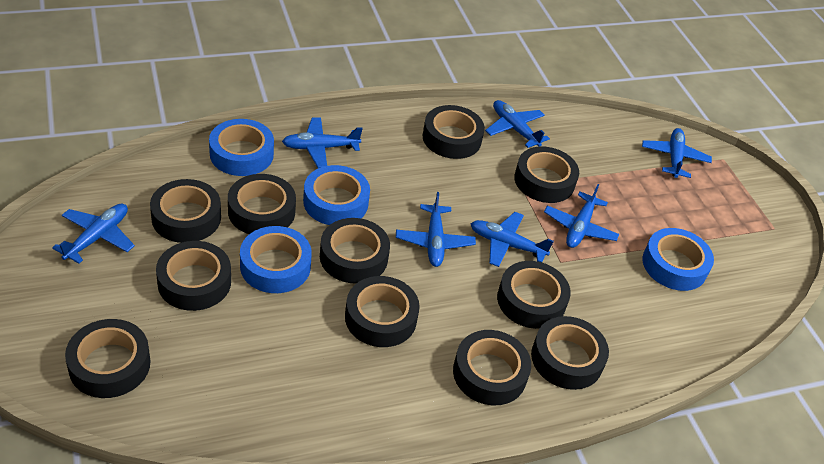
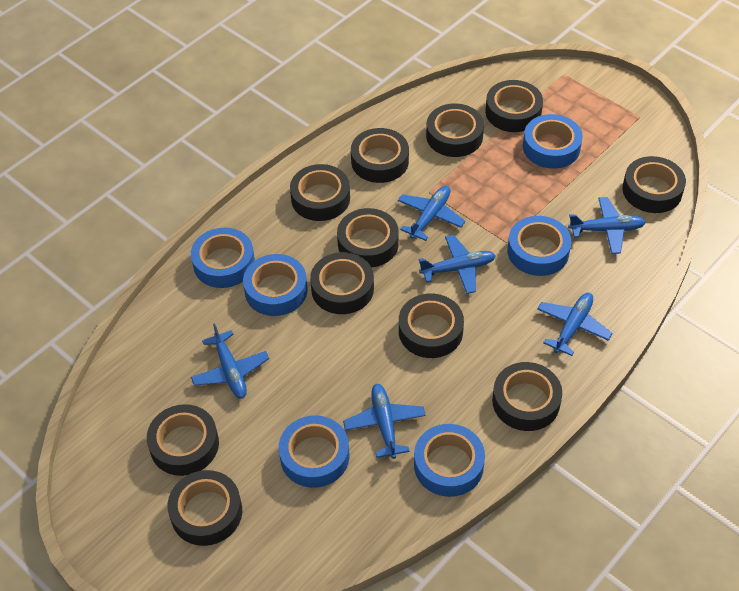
blue plane: [52,204,135,264] [282,117,362,168] [396,192,476,267] [471,212,554,267] [485,100,550,148] [544,184,619,248] [642,128,712,178] = 7 -> [191,323,269,399] [343,384,426,459] [398,186,465,241] [418,235,496,294] [537,293,612,356] [568,197,646,254] = 6
blue tape: [209,119,274,176] [240,226,312,293] [303,165,370,225] [642,228,714,291] = 4 -> [191,228,255,288] [243,254,308,316] [279,415,349,488] [414,424,485,497] [508,216,571,276] [523,114,583,169] = 6

